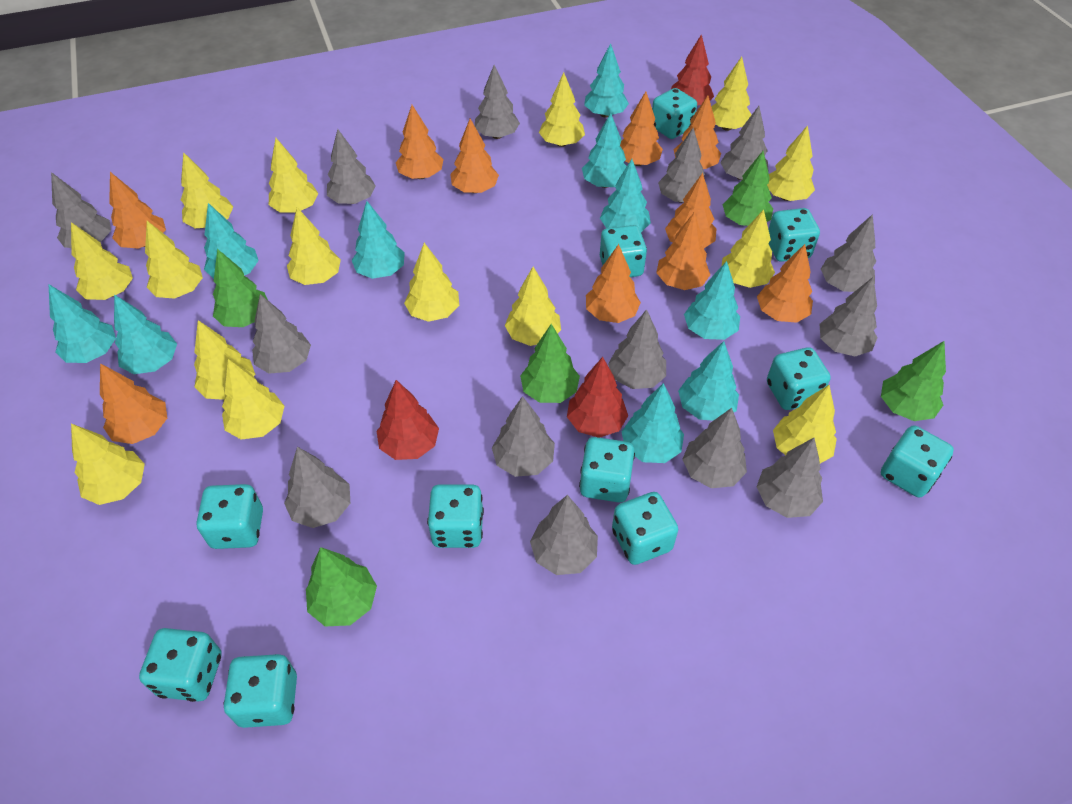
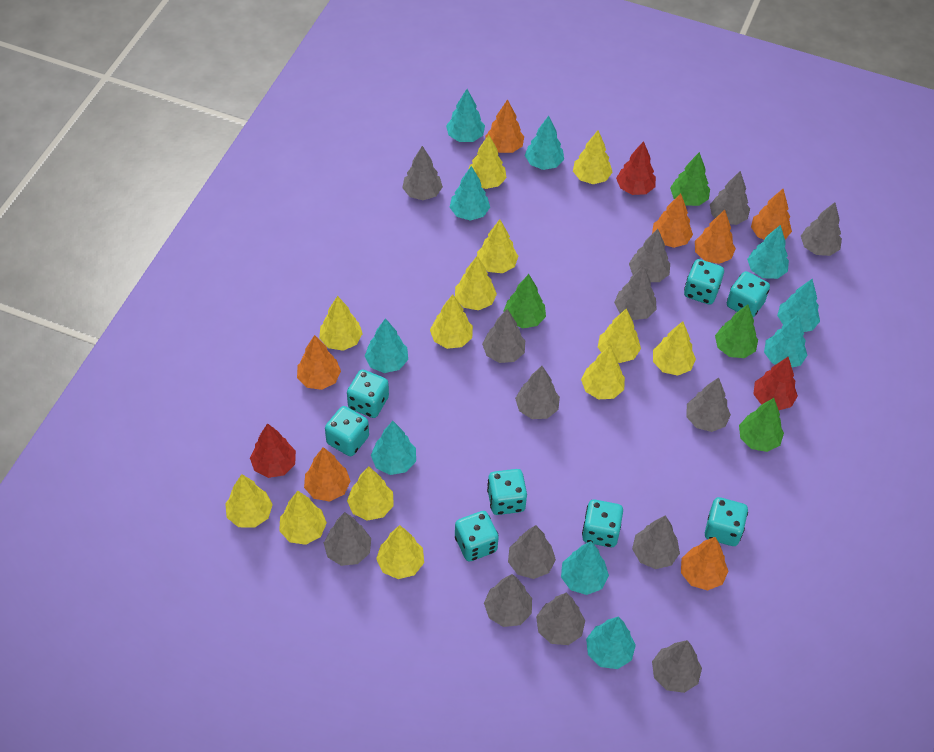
green tree: [213,249,268,327] [306,547,377,626] [520,324,580,403] [723,151,773,226] [881,341,946,421] = 5 -> [503,274,546,328] [670,152,710,206] [715,305,758,358] [739,398,784,452] = 4
orange tree: [100,363,167,444] [109,172,166,249] [396,105,444,179] [450,119,499,193] [586,244,641,323] [620,92,663,166] [656,212,710,290] [665,173,716,248] [674,96,721,169] [757,244,813,323] = 10 -> [297,335,341,390] [304,447,351,501] [485,99,524,153] [652,193,693,248] [681,537,728,590] [695,210,736,264] [751,189,792,240] = 7
turquoise dice: [139,628,222,702] [196,484,263,549] [224,654,297,728] [427,484,484,548] [579,437,635,502] [600,225,647,277] [612,492,678,565] [652,88,697,139] [767,347,831,410] [768,208,820,262] [881,425,954,497] = 11 -> [325,406,369,456] [347,370,389,418] [455,511,499,561] [487,469,527,515] [582,500,623,547] [684,259,724,305] [705,497,748,546] [727,271,770,317] = 8
yellow tree: [71,222,133,300] [71,424,145,505] [145,221,203,299] [181,152,233,228] [194,320,255,400] [222,359,284,440] [269,138,318,213] [287,207,341,285] [404,243,459,322] [505,267,561,346] [539,72,585,147] [711,57,752,131] [722,209,775,288] [767,125,815,201] [773,385,837,463] = 15 -> [225,474,273,528] [279,491,327,545] [319,296,363,351] [347,466,394,521] [376,525,424,579] [430,294,473,349] [455,256,497,310] [468,135,507,189] [477,219,518,273] [573,130,613,184] [581,346,625,399] [598,309,641,363] [653,321,696,376] = 13

